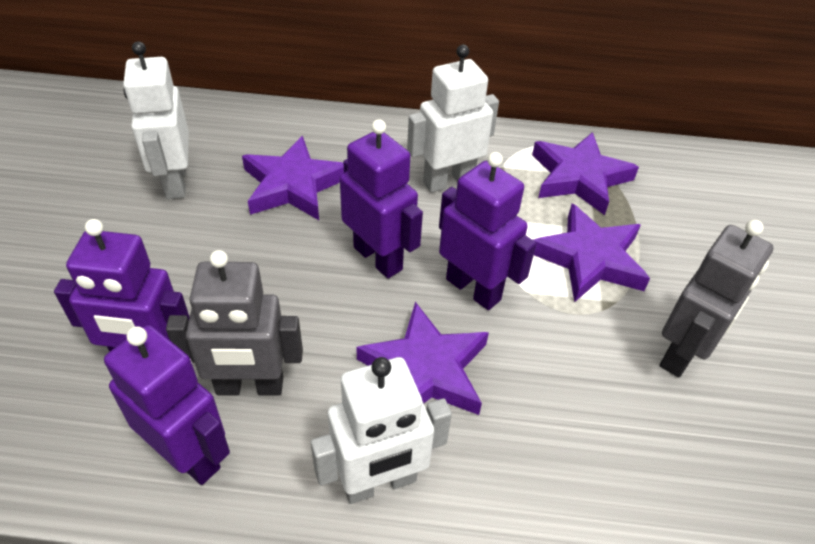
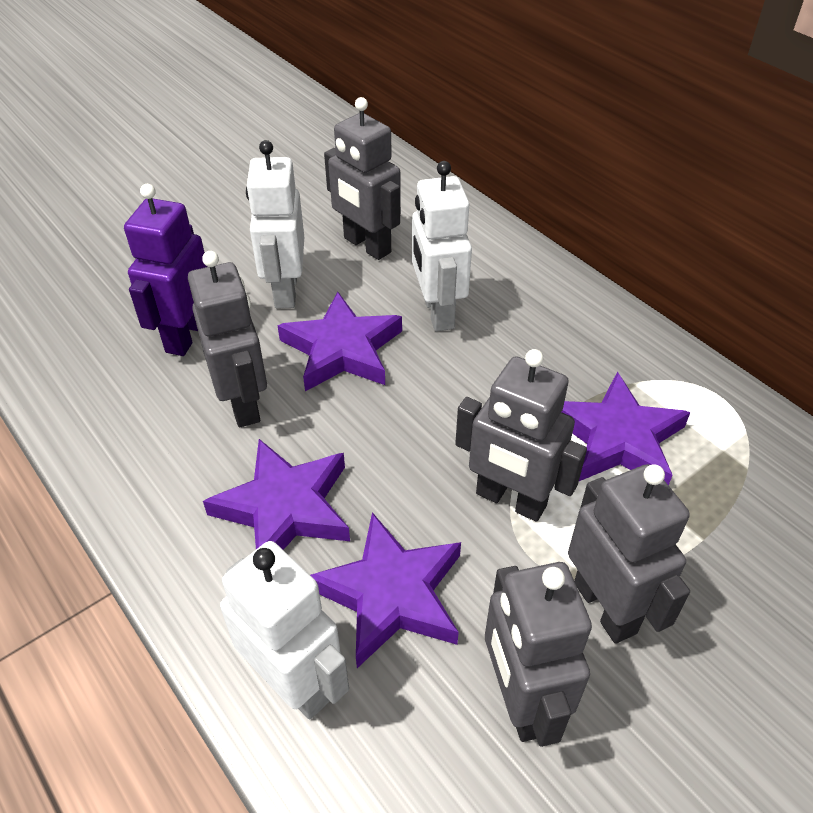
grey robot: [166,250,303,395] [659,220,773,377] = 2 -> [188,251,267,427] [324,97,401,260] [455,349,587,522] [485,562,592,747] [568,464,690,644] = 5
purple robot: [54,219,190,352] [104,325,230,485] [340,119,423,278] [439,152,536,310] = 4 -> [124,184,208,356] = 1

